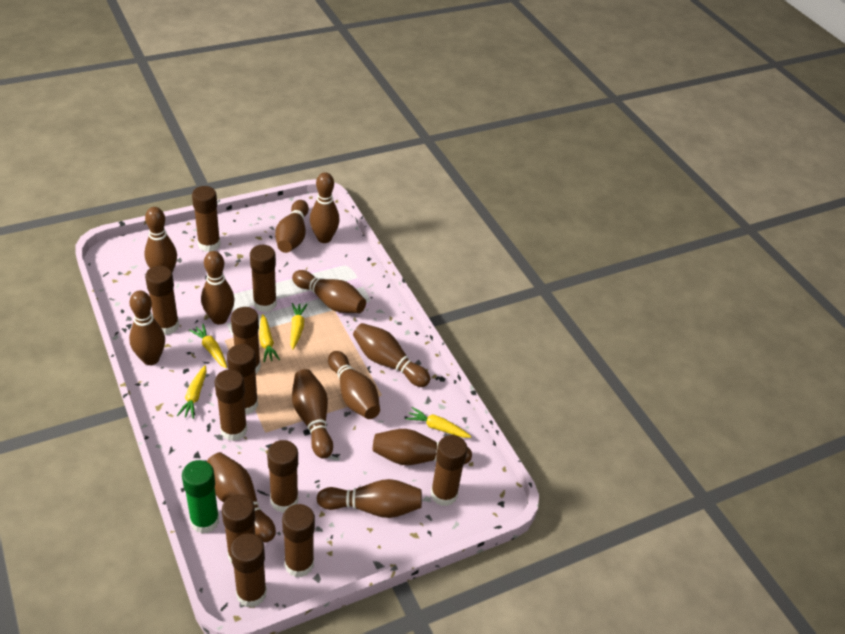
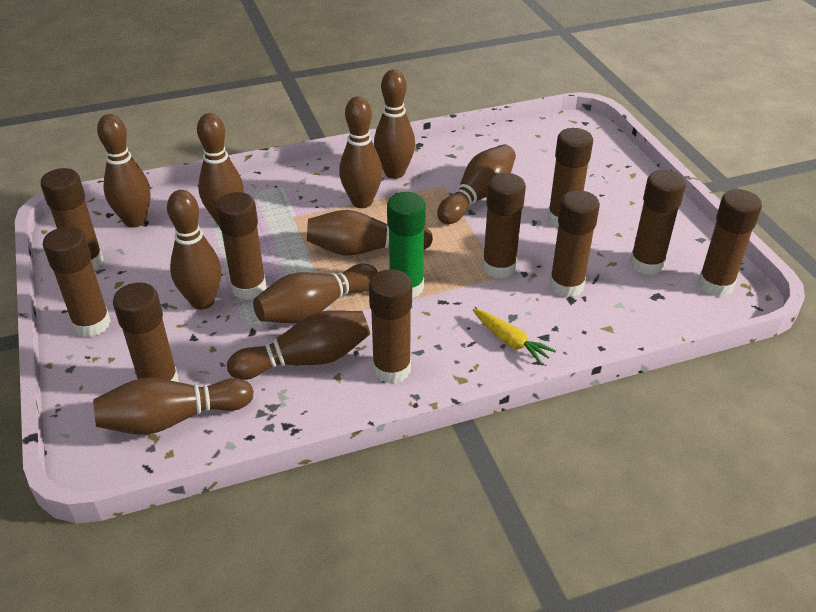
brown bowling pin: [129,290,165,365] [144,207,177,273] [201,251,235,324] [207,452,276,542] [275,200,309,253] [292,270,366,313] [292,369,333,459] [310,172,340,243] [316,479,422,518] [328,351,380,419] [353,323,430,387] [373,429,472,465] = 12 -> [93,378,254,435] [97,114,151,228] [167,190,221,309] [197,113,244,225] [227,310,370,380] [253,263,378,323] [307,210,433,255] [339,96,383,208] [374,70,415,179] [437,144,516,224] = 10
brown glue stick: [145,266,179,335] [192,186,221,252] [214,369,247,441] [222,494,255,563] [227,344,258,414] [230,533,267,608] [231,307,261,374] [250,245,277,312] [267,440,298,513] [282,504,315,577] [431,435,468,506] = 11 -> [40,168,104,270] [43,227,111,337] [113,283,179,382] [216,192,266,300] [369,269,412,383] [482,173,526,278] [548,128,593,227] [549,190,600,298] [630,170,686,275] [698,189,762,297] = 10
yellow carrot: [177,365,207,419] [189,324,227,368] [259,314,280,362] [290,303,308,350] [406,407,472,438] = 5 -> [473,309,556,365] = 1

